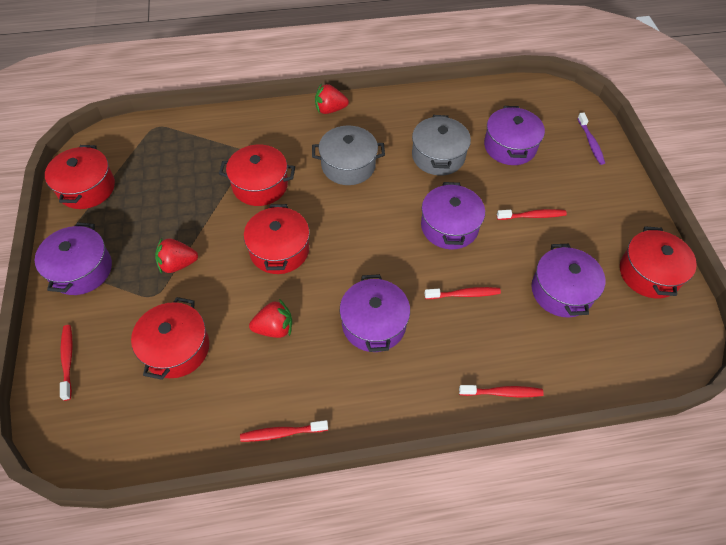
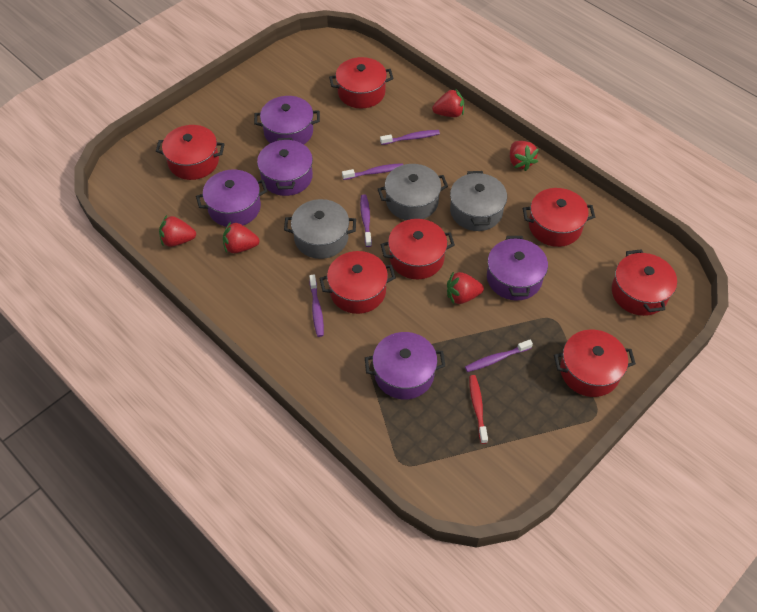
grey pot: [312,125,385,185] [412,115,471,175] = 2 -> [284,199,356,259] [378,164,448,220] [450,171,507,231] = 3
purple toothbrush: [577,113,605,165] = 1 -> [309,274,324,337] [342,163,403,180] [360,194,372,247] [380,130,440,145] [465,340,533,372] = 5
red pot: [45,145,115,209] [131,297,209,380] [219,145,295,206] [244,204,310,274] [620,226,697,298] = 5 -> [156,125,225,180] [319,251,396,314] [329,57,393,108] [381,219,455,279] [523,188,595,247] [554,330,636,397] [612,249,677,316] = 7
red strawberry: [155,238,198,274] [249,299,292,338] [315,84,349,114] = 3 -> [159,215,196,247] [223,221,259,253] [432,88,464,117] [447,271,484,304] [510,141,539,171] = 5
red toothbrush: [60,325,73,401] [240,420,328,442] [424,287,501,299] [459,385,544,397] [497,209,567,220] = 5 -> [469,375,488,444] = 1

